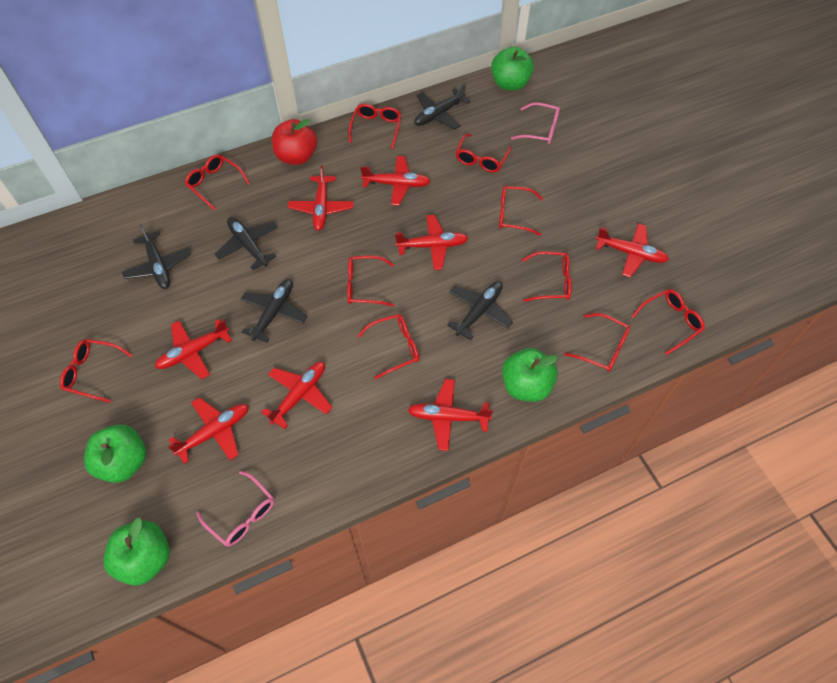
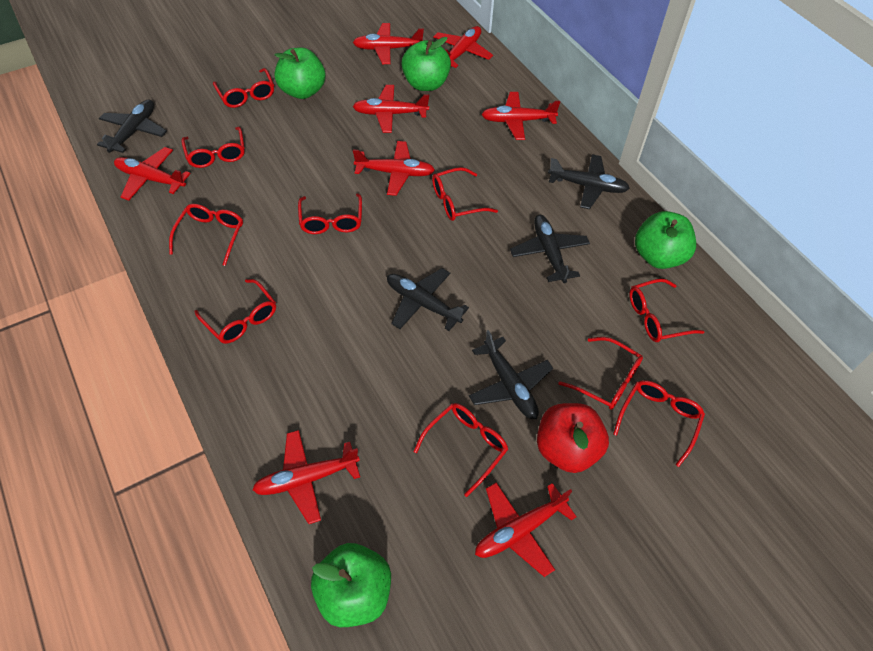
pink glasses: [196,471,274,547] [511,102,560,144] = 2 -> none = 0

